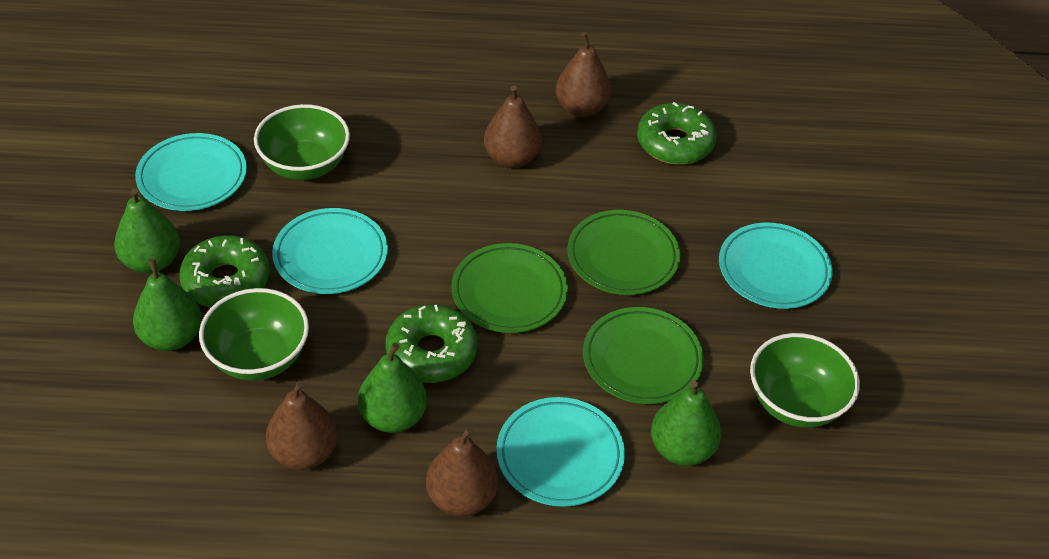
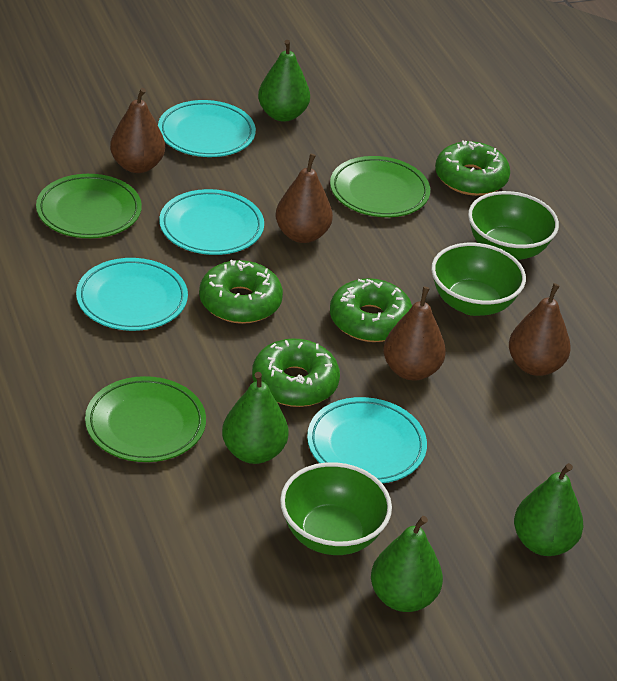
green donut: [179,235,270,307] [385,304,477,383] [637,102,717,165] = 3 -> [199,260,283,324] [252,338,340,407] [330,278,412,342] [435,140,510,196] = 4

